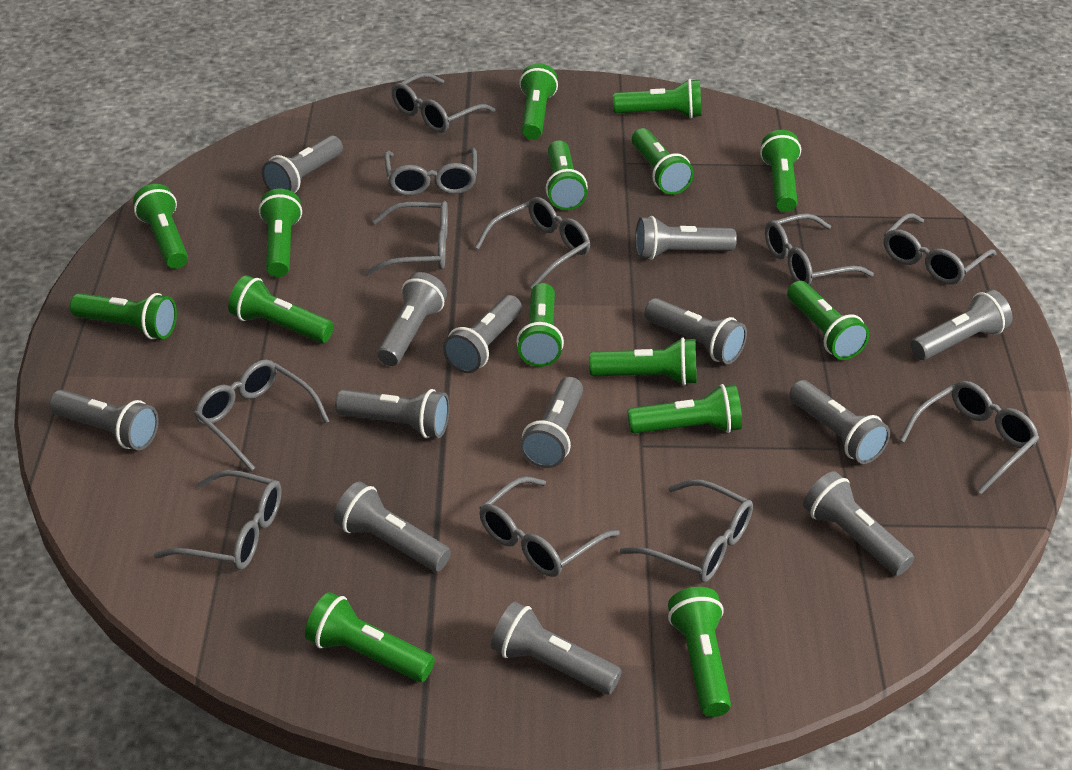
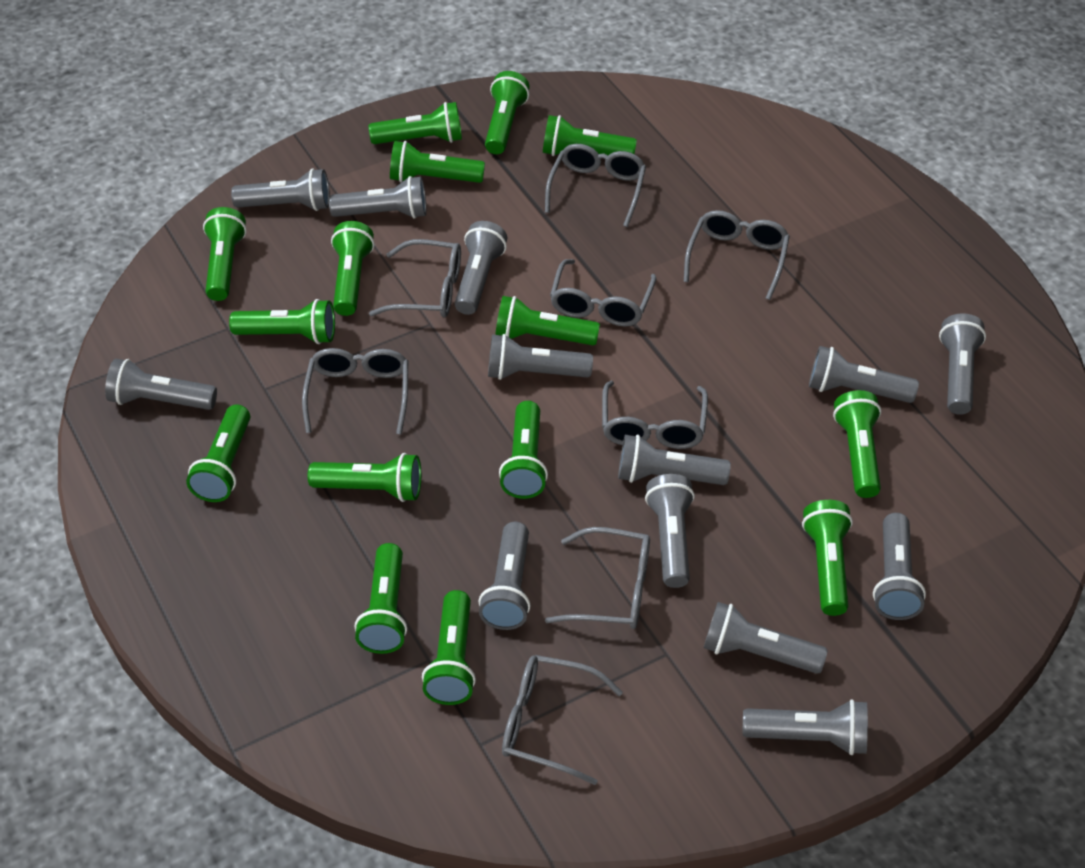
grey glasses: [154,470,282,570] [194,359,330,471] [366,201,448,275] [384,147,477,196] [391,72,496,133] [475,197,590,288] [479,476,619,577] [620,479,753,582] [765,213,874,285] [884,213,996,285] [899,381,1039,494] = 11 -> [302,348,408,435] [369,239,461,317] [502,655,623,785] [545,144,646,227] [545,527,650,629] [550,259,657,327] [602,381,708,449] [684,210,790,300] = 8

